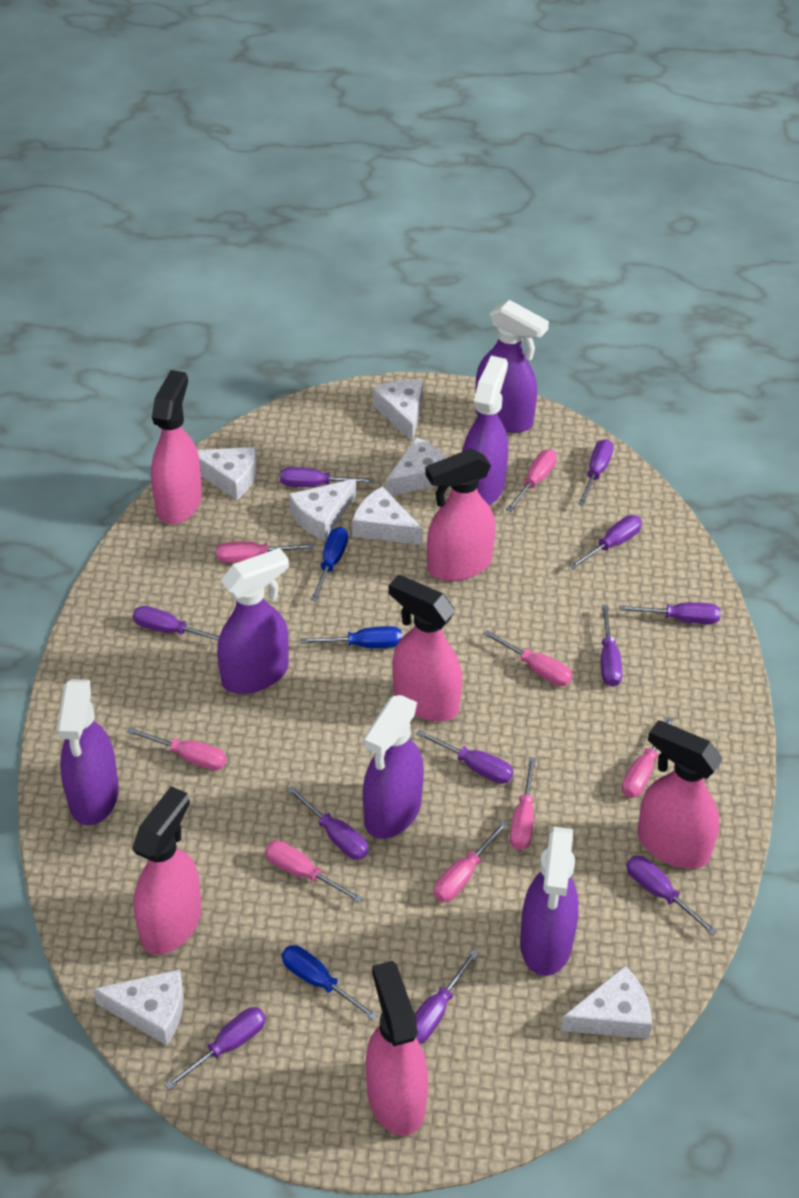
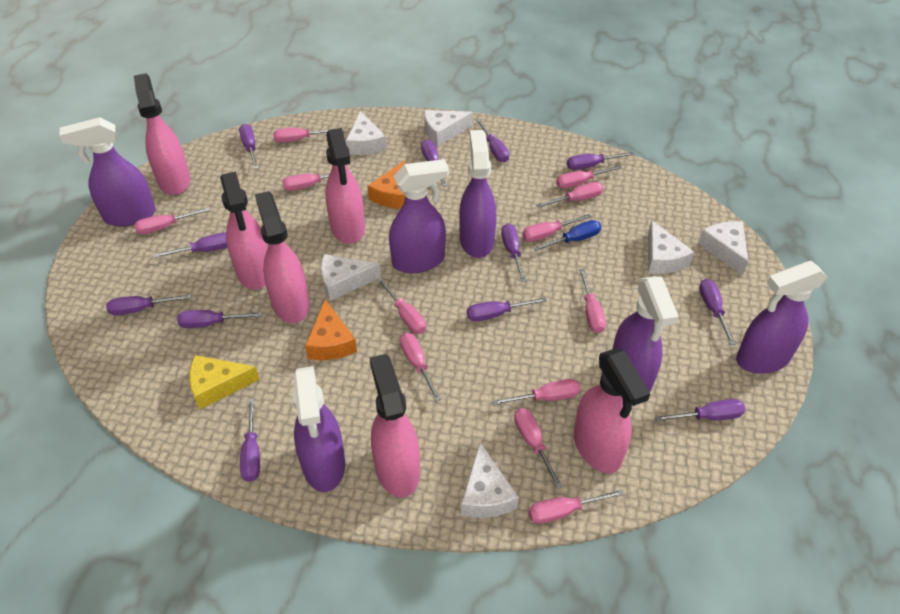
blue screwdriver: [282,945,378,1021] [300,626,402,648] [311,527,348,602] = 3 -> [533,220,601,251] = 1
orange cheese: none = 0 -> [305,299,357,360] [367,160,405,209] = 2
pink screwdriver: [127,727,227,771] [216,541,314,563] [265,841,363,903] [434,821,508,902] [483,630,572,686] [506,450,557,512] [510,757,536,850] [622,717,674,798] = 8 -> [134,207,211,235] [273,128,338,143] [282,169,353,191] [377,278,426,334] [400,333,441,401] [492,379,580,405] [514,408,563,489] [522,214,591,242] [529,489,624,524] [536,182,603,208] [556,165,622,189] [579,269,606,333] = 12
purple screwdriver: [133,606,219,640] [164,1007,266,1090] [280,467,374,487] [287,786,369,860] [415,950,479,1044] [416,729,513,784] [569,515,642,569] [578,439,614,506] [601,605,623,687] [620,602,720,624] [626,855,717,936] = 11 -> [106,294,191,315] [154,232,227,258] [177,310,262,328] [239,124,258,169] [240,399,260,482] [421,139,448,187] [467,297,547,321] [476,119,509,162] [501,224,526,282] [567,152,634,170] [655,399,745,422] [699,279,735,345] = 12
white cheese: [93,969,184,1046] [197,447,257,500] [289,479,356,541] [352,486,423,545] [373,380,424,441] [386,437,446,496] [561,966,652,1039] = 7 -> [321,254,381,301] [346,111,387,155] [424,110,473,147] [461,443,519,518] [648,220,694,274] [698,221,748,275] = 6
yellow cheese: none = 0 -> [189,355,260,409] = 1

